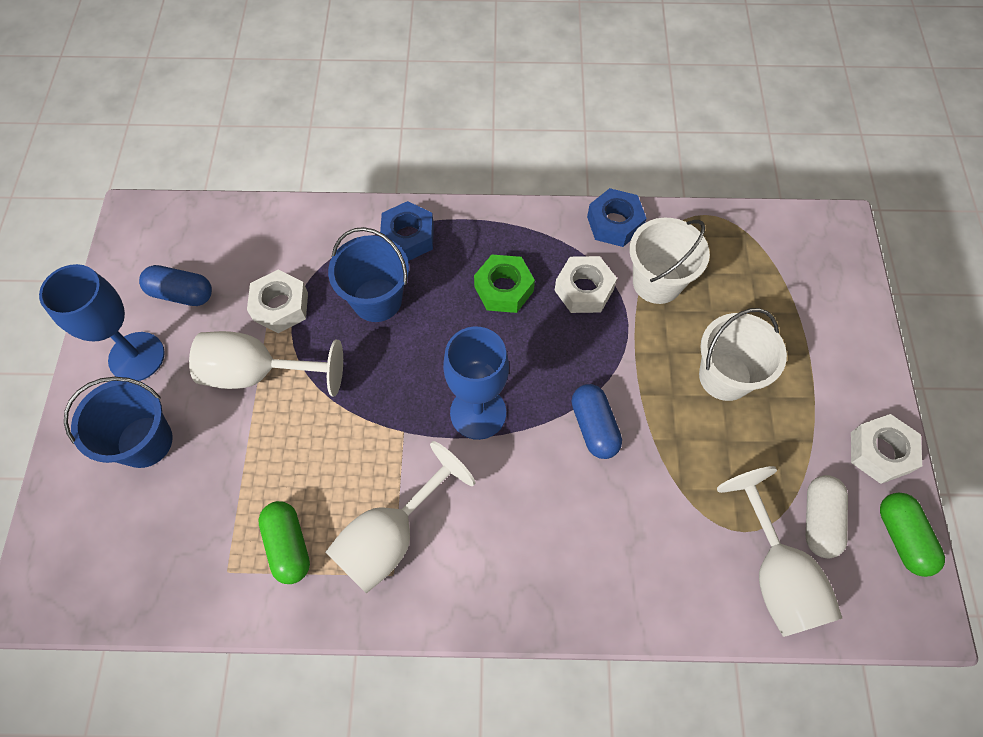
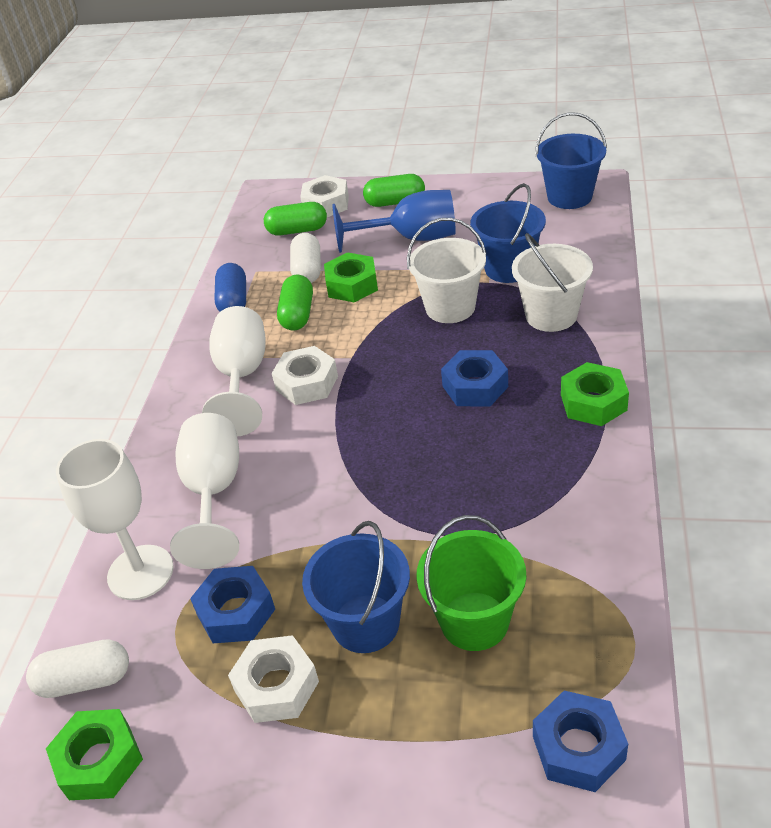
blue bucket: [64,377,173,468] [328,227,409,322] = 2 -> [302,521,410,653] [470,183,546,283] [535,112,607,209] = 3
blue capsule: [139,265,212,306] [572,384,622,459] = 2 -> [214,263,246,312] = 1
blue goblet: [39,264,165,381] [443,326,509,440] = 2 -> [332,190,456,253] = 1
blue nut: [380,201,434,261] [587,188,647,247] = 2 -> [190,566,275,643] [441,350,508,407] [533,690,628,792] = 3
green bucket: none = 0 -> [416,515,526,651] = 1
green capsule: [258,501,310,584] [880,493,945,577] = 2 -> [264,202,327,235] [277,274,313,330] [363,174,425,207] = 3
green nut: [474,255,535,313] = 1 -> [46,709,143,800] [324,252,378,303] [561,362,629,426] = 3
white capsule: [806,475,848,558] = 1 -> [26,639,129,698] [290,233,321,283] = 2

